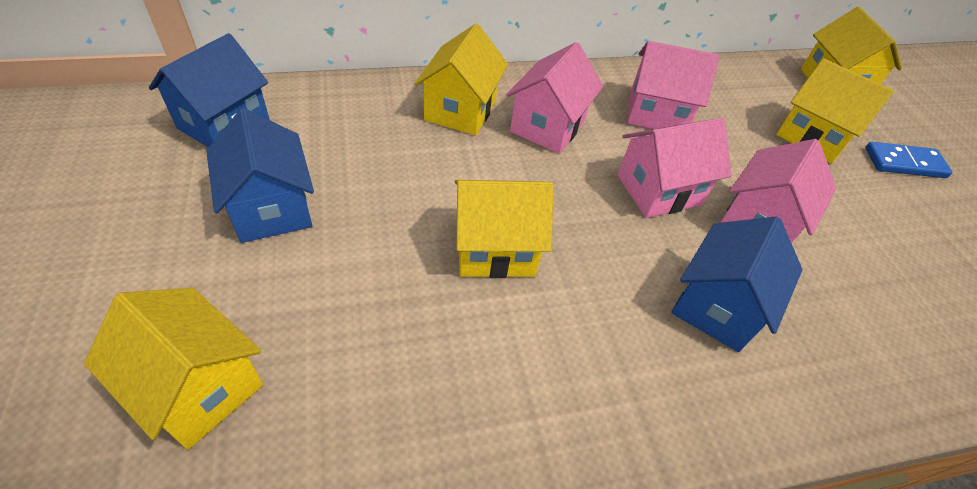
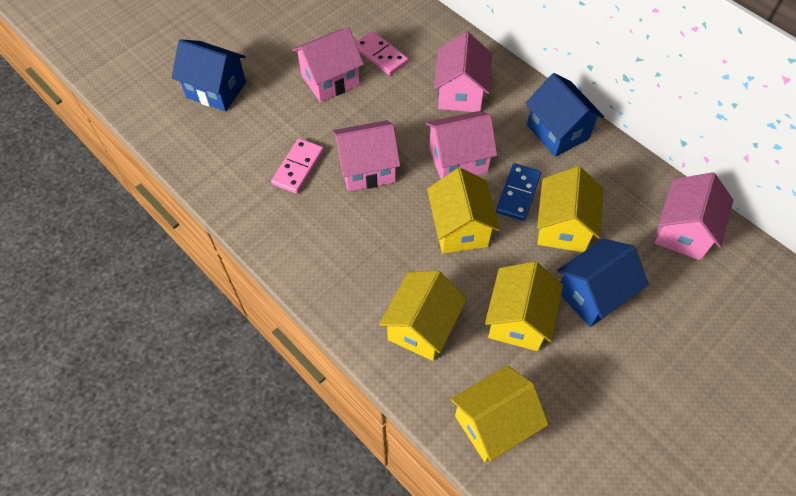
pink domino: none = 0 -> [271,138,324,194] [355,31,408,75] = 2
pink house: [506,42,603,154] [617,118,731,218] [628,41,720,129] [720,139,836,243] = 4 -> [292,27,364,102] [332,120,401,192] [426,111,497,179] [434,32,492,112] [654,172,733,260] = 5

